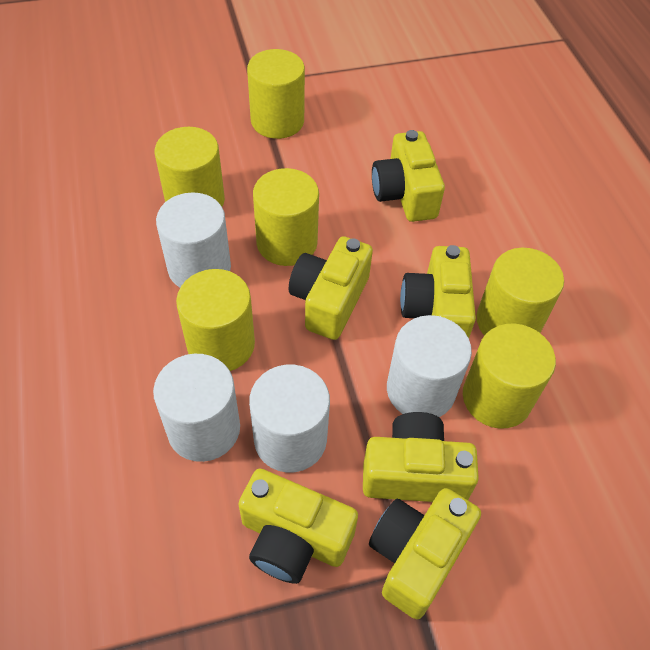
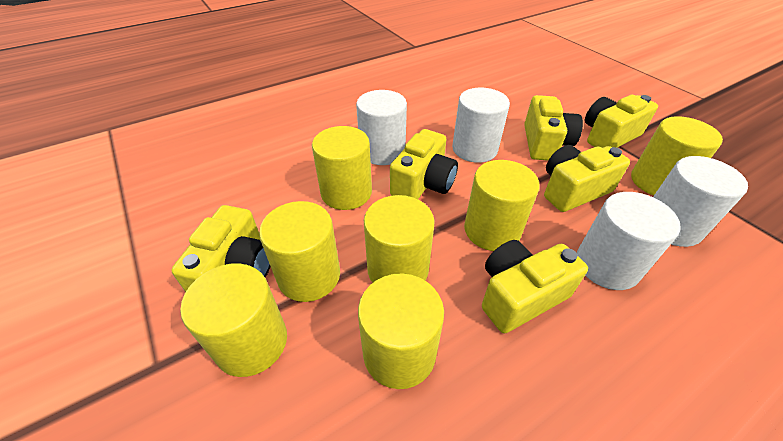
yellow cylinder: [155,127,225,206] [176,269,255,371] [247,49,305,139] [253,168,319,266] [463,324,556,429] [476,248,564,336] = 6 -> [180,263,287,377] [259,201,340,302] [312,126,372,210] [358,273,444,389] [364,195,434,283] [464,160,540,251] [631,116,723,195] = 7

